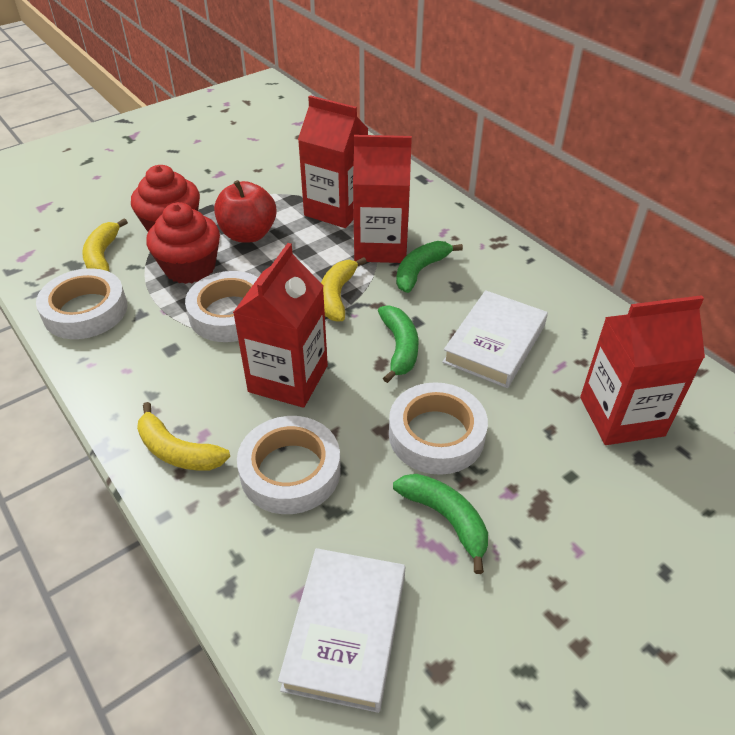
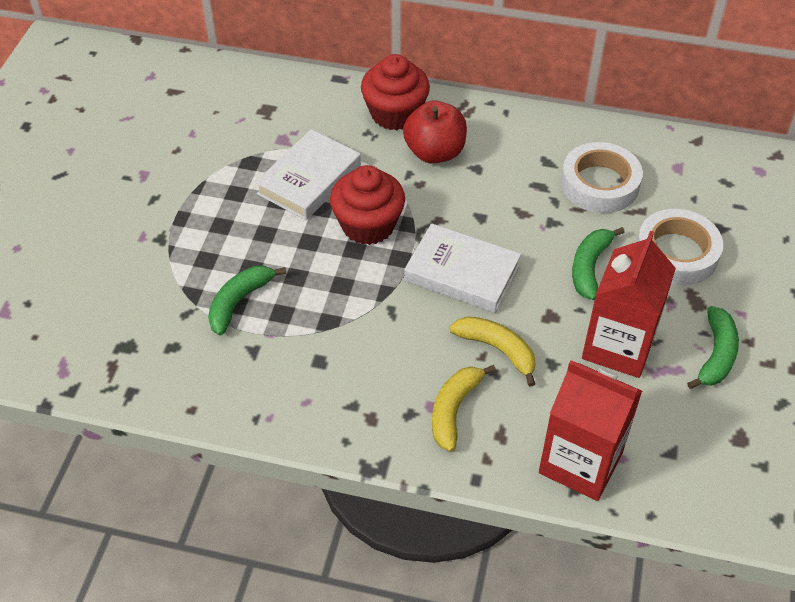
red carton: [233,243,328,408] [298,95,368,228] [353,135,412,263] [580,295,705,445] = 4 -> [539,360,642,501] [582,231,676,378] = 2
white tape: [36,268,127,339] [185,271,258,342] [237,416,341,514] [389,382,488,475] = 4 -> [561,142,643,213] [637,209,723,286] = 2
yellow banana: [82,218,128,272] [137,402,230,471] [321,257,367,321] = 3 -> [432,365,496,452] [450,317,536,387] = 2

